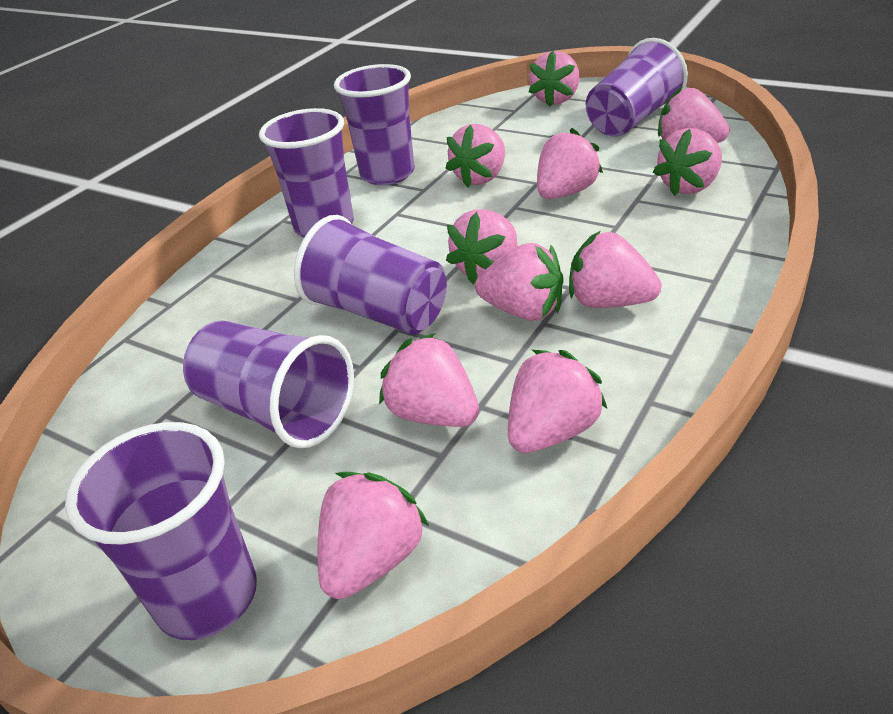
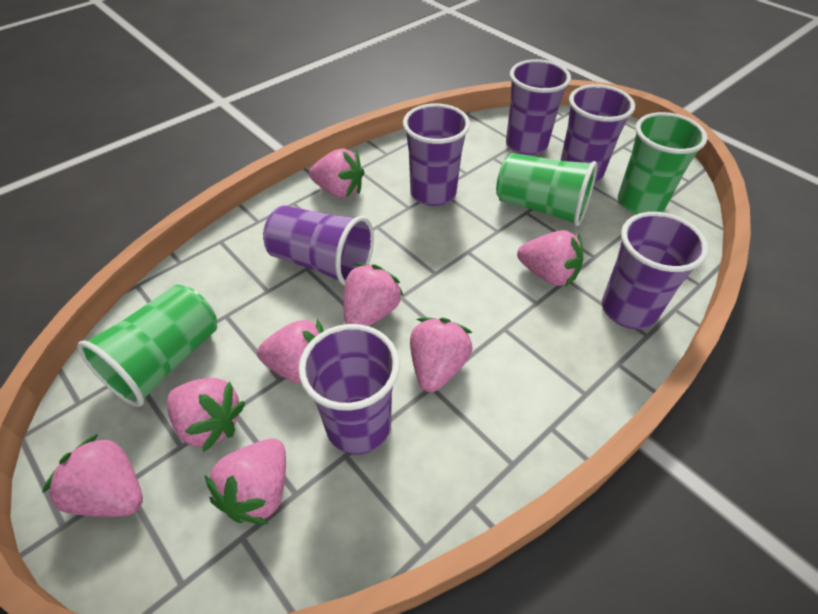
green cup: none = 0 -> [77,285,217,407] [496,153,597,226] [618,112,708,215] = 3
pink strawberry: [317,472,429,599] [379,333,479,427] [446,124,505,188] [446,209,517,284] [475,243,563,321] [508,350,607,453] [529,51,580,107] [537,128,603,199] [569,231,662,308] [653,128,722,196] [658,86,730,143] = 11 -> [42,434,143,517] [167,378,245,452] [205,439,286,524] [257,319,324,384] [309,149,364,198] [344,263,404,326] [410,317,473,392] [517,230,583,287] = 8

